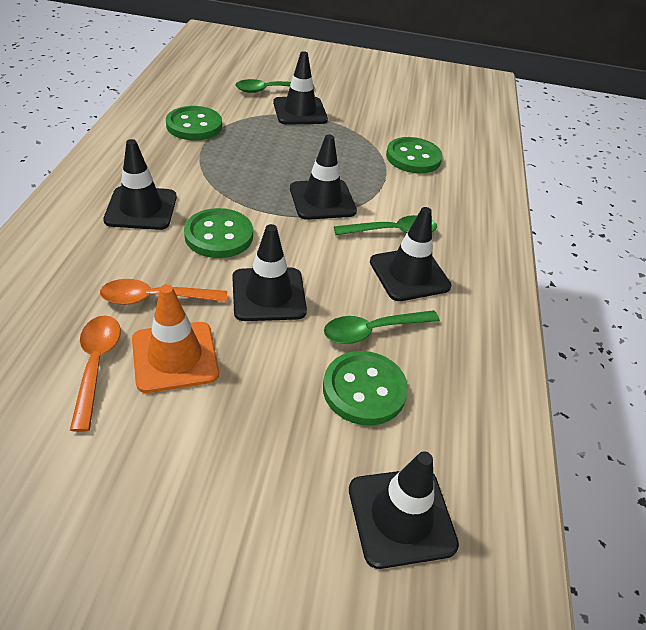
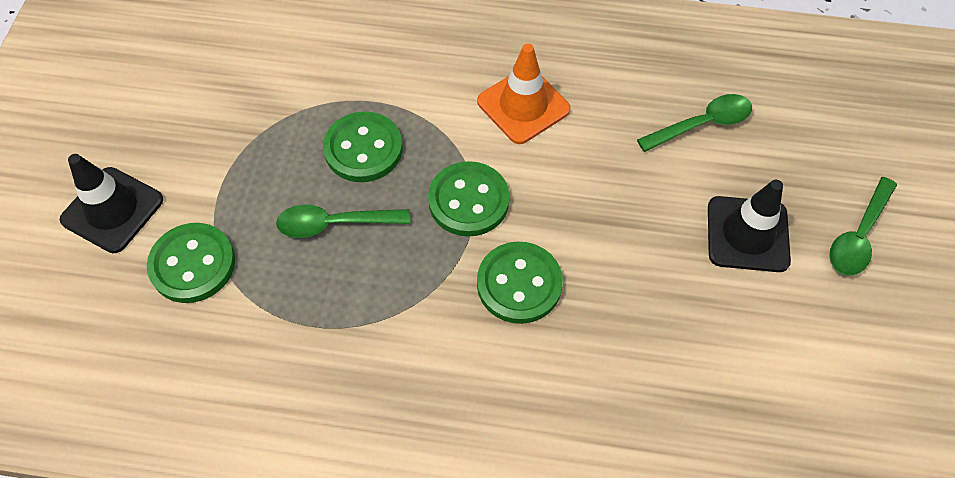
black traffic cone: [103,139,177,230] [232,224,307,321] [273,51,328,125] [290,134,357,220] [349,451,459,569] [370,207,451,301] = 6 -> [60,154,163,253] [708,180,791,272] = 2
orange spoon: [70,316,121,432] [100,279,227,305] = 2 -> none = 0

